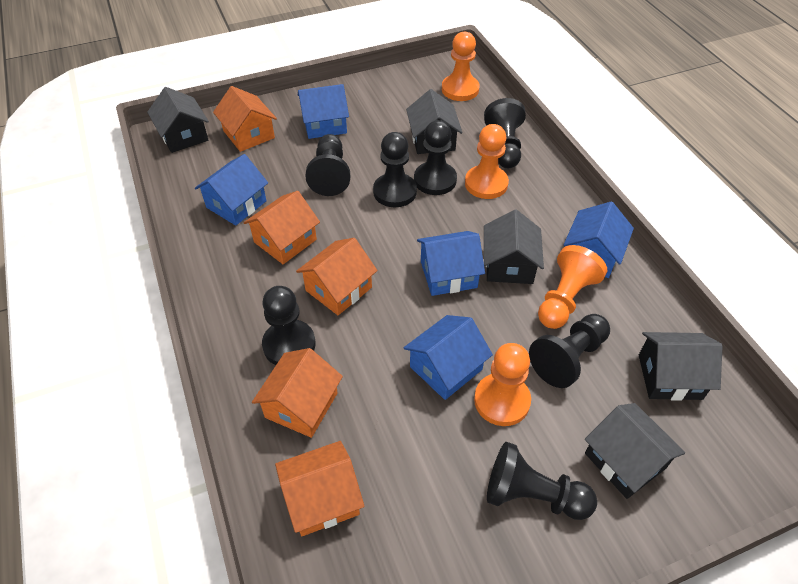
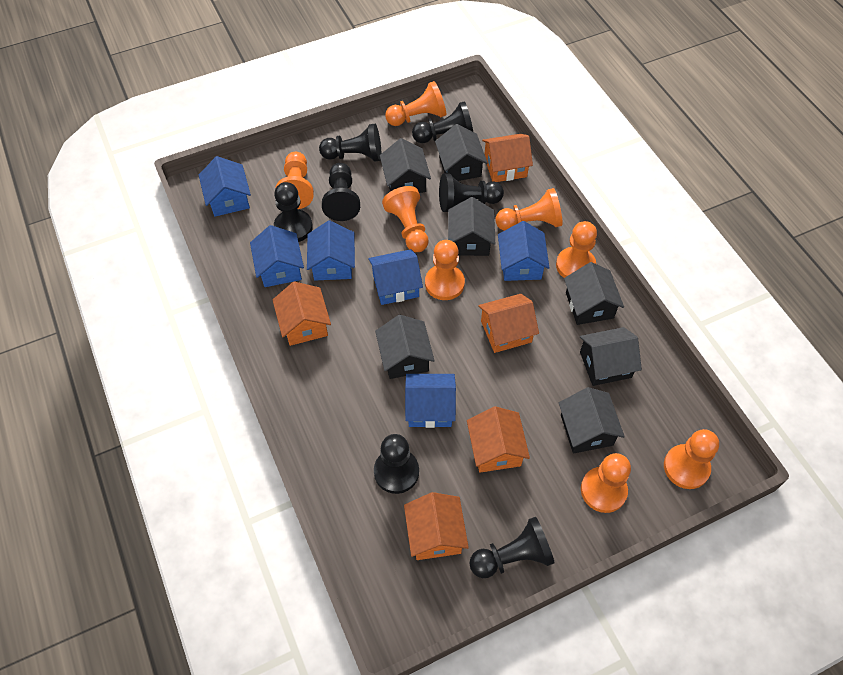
black house: [147,87,209,153] [406,89,462,154] [484,209,544,284] [585,403,685,499] [639,332,723,401] = 5 -> [375,315,435,379] [380,138,431,193] [435,124,488,181] [448,197,495,256] [559,387,625,454] [564,262,624,325] [580,327,642,386] = 7
blue house: [195,154,268,225] [298,84,349,139] [404,315,493,400] [417,231,485,296] [564,202,634,278] = 5 -> [199,156,251,217] [250,225,304,287] [307,220,355,280] [368,249,423,305] [405,374,456,428] [498,221,549,281] = 6
orange pawn: [442,31,480,101] [465,124,509,199] [474,343,531,426] [538,245,607,329] = 4 -> [275,152,314,209] [382,186,429,252] [385,81,446,126] [425,240,465,300] [495,188,562,231] [556,221,597,278] [581,453,631,513] [664,429,719,489] = 8

